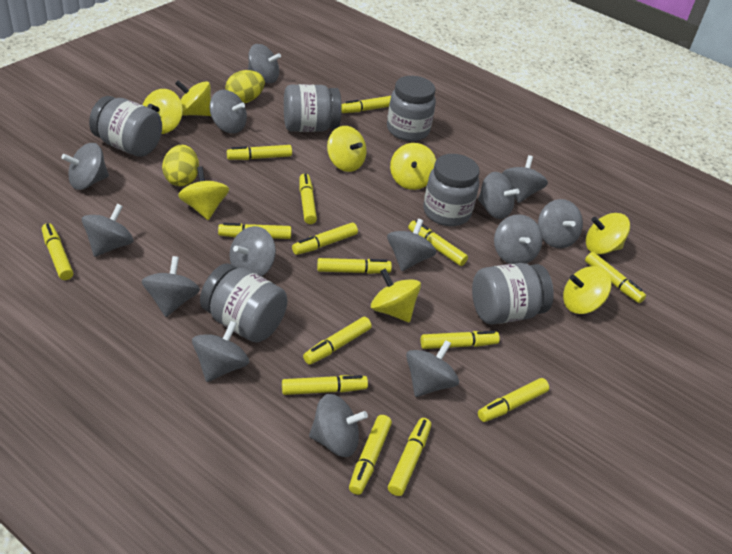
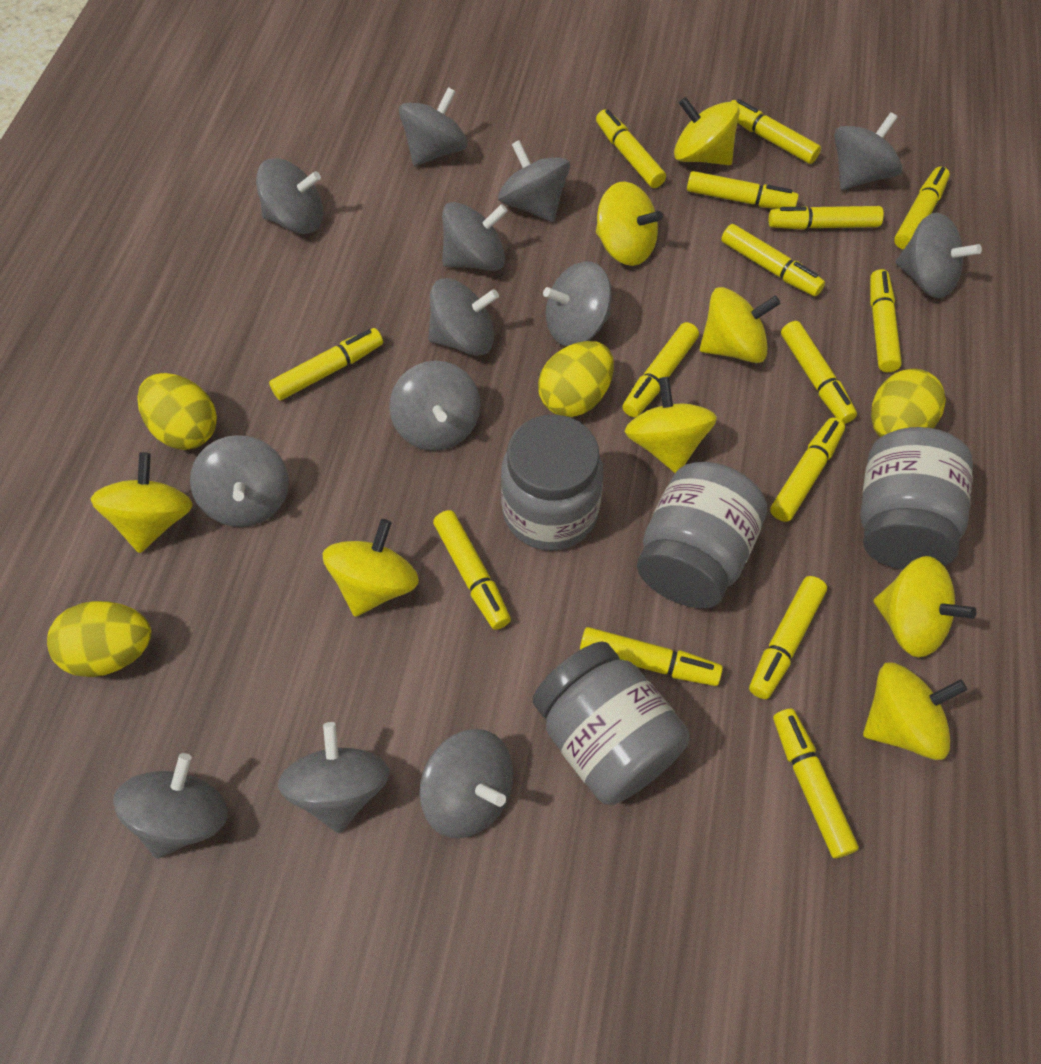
grey jar: [89,96,162,157] [200,263,287,343] [284,84,341,132] [387,76,436,141] [423,154,480,226] [472,263,554,325] = 6 -> [501,415,604,550] [533,641,690,805] [637,462,767,608] [860,427,973,570] = 4
grey spinning top: [61,143,109,190] [82,203,133,257] [142,256,200,317] [192,321,249,382] [209,90,247,134] [229,226,276,277] [248,44,281,83] [309,394,368,457] [387,219,436,271] [406,340,459,397] [478,172,519,219] [494,214,543,264] [502,155,548,203] [538,199,583,248] = 14 -> [113,753,228,858] [190,435,289,527] [256,158,323,234] [278,722,390,833] [389,361,480,451] [399,87,468,166] [419,729,514,838] [428,278,499,356] [442,202,508,271] [498,140,570,222] [543,261,612,346] [834,112,902,190] [896,212,982,298] = 13
yellow egg: [162,145,199,186] [225,70,265,103] = 2 -> [47,601,151,677] [138,373,217,450] [538,341,614,417] [871,368,946,437] = 4

